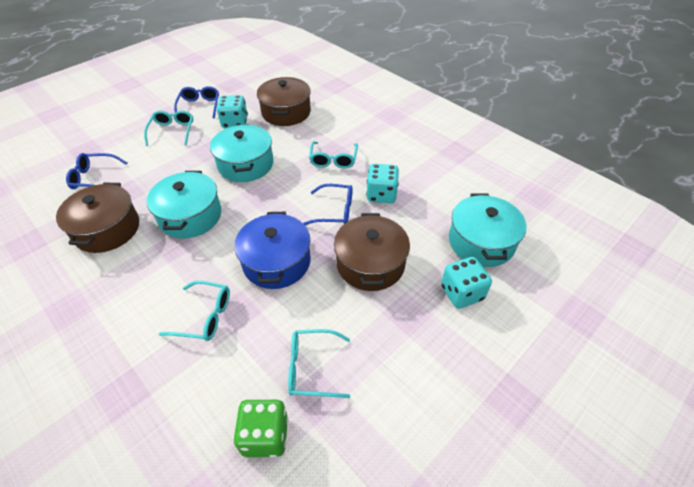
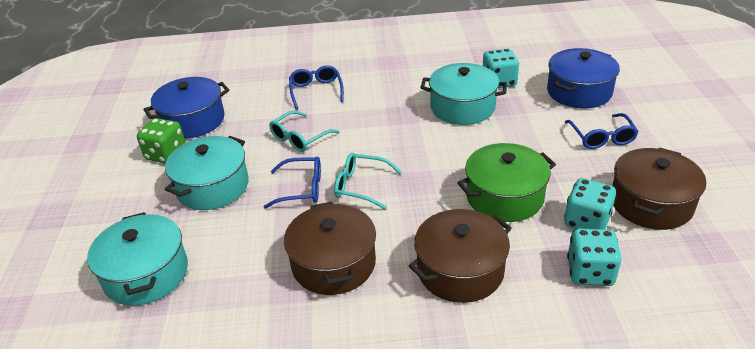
blue pot: [234,212,311,289] = 1 -> [143,77,229,139] [547,48,620,108] = 2
green pot: none = 0 -> [457,143,556,222] = 1
turquoise glasses: [144,110,193,146] [159,281,230,341] [288,329,350,398] [309,141,358,169] = 4 -> [269,111,340,152] [334,153,402,210] = 2

